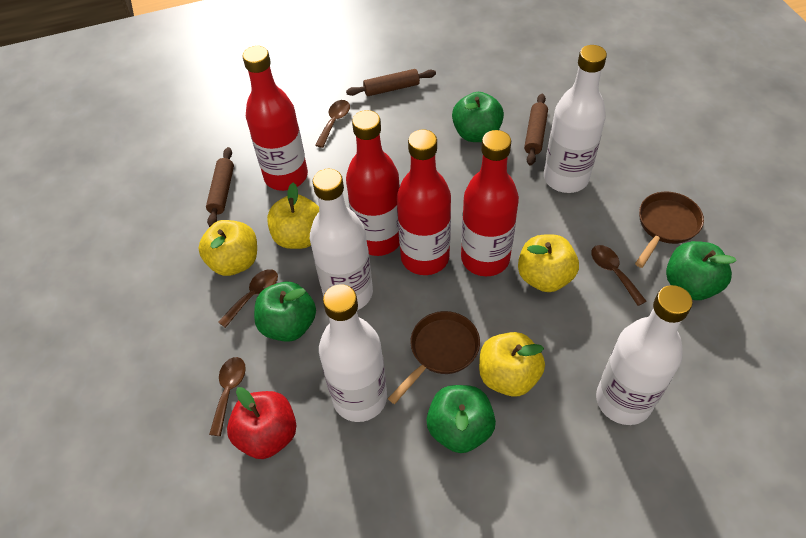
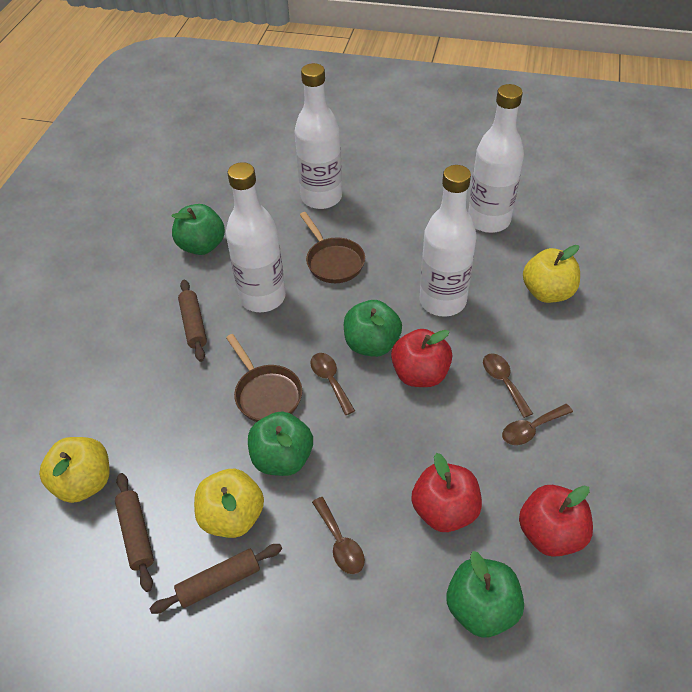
red apple: [227,387,297,459] = 1 -> [391,329,452,387] [411,453,482,532] [519,485,593,557] = 3
red bottle: [243,46,308,191] [346,110,400,256] [397,129,451,275] [461,130,519,276] = 4 -> none = 0
yellow apple: [198,220,257,276] [267,183,319,249] [479,332,545,397] [518,235,579,292] = 4 -> [39,437,110,503] [194,469,264,538] [523,245,580,303] = 3

